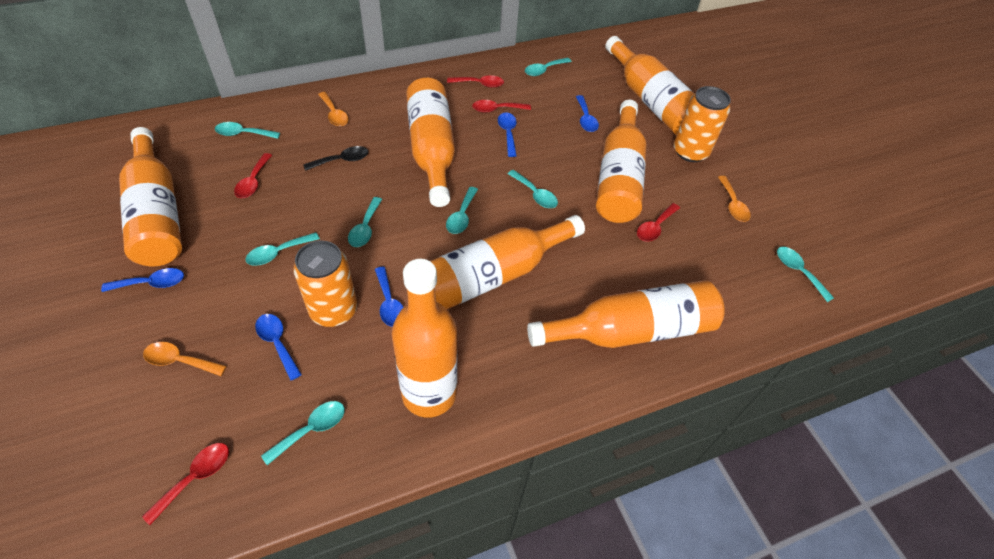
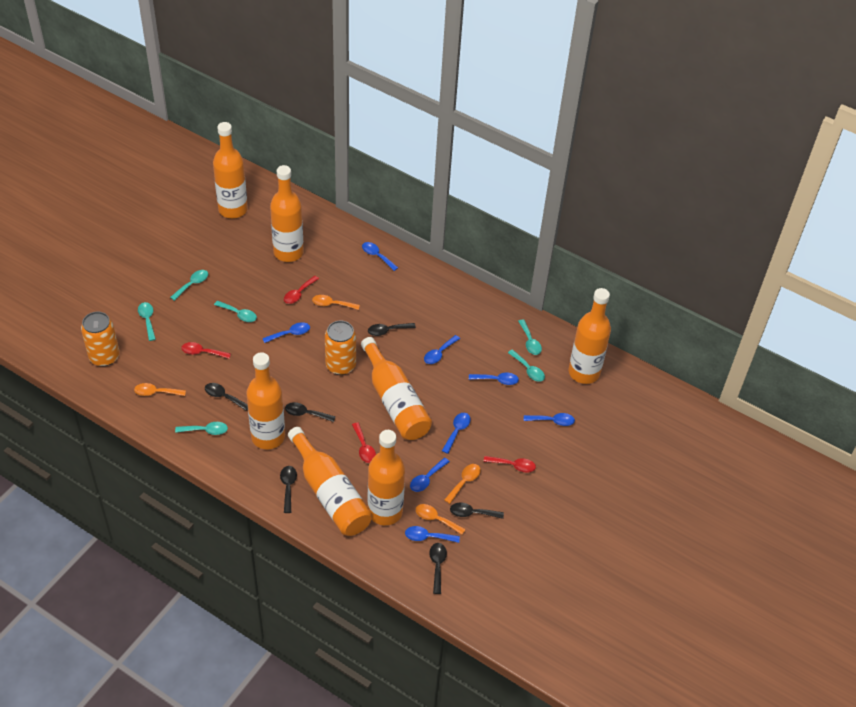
black spoon: [303,146,368,171] = 1 -> [205,383,248,411] [280,466,297,513] [285,402,336,422] [368,323,416,336] [429,543,447,594] [450,503,504,519] = 6
blue spoon: [101,268,184,292] [255,314,302,380] [375,267,404,327] [498,112,517,157] [576,95,599,132] = 5 -> [262,322,310,343] [362,242,398,271] [405,526,460,543] [410,458,450,492] [424,335,460,364] [442,413,471,454] [469,373,519,385] [524,413,575,426] = 8
orange spoon: [143,342,227,376] [318,92,349,127] [718,176,750,222] = 3 -> [134,383,186,396] [312,295,360,310] [416,504,466,535] [444,464,481,504] = 4
red spoon: [142,443,229,525] [234,153,272,198] [447,75,504,88] [472,100,531,113] [637,203,680,242] = 5 -> [181,342,231,359] [284,276,319,304] [352,423,376,463] [483,456,536,473] = 4
turquoise spoon: [215,122,280,139] [245,232,320,266] [261,401,345,465] [348,197,382,247] [446,187,478,234] [508,170,558,208] [525,57,571,76] [777,247,834,302] = 8 -> [138,302,156,341] [170,270,208,301] [175,422,228,435] [214,301,257,322] [508,349,545,382] [518,319,542,355] = 6

